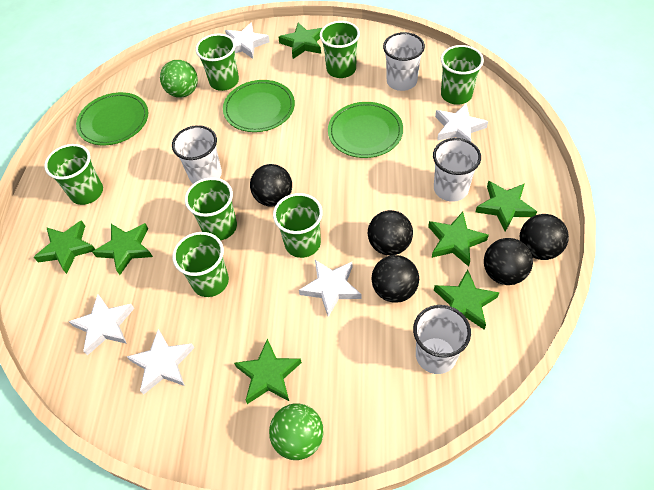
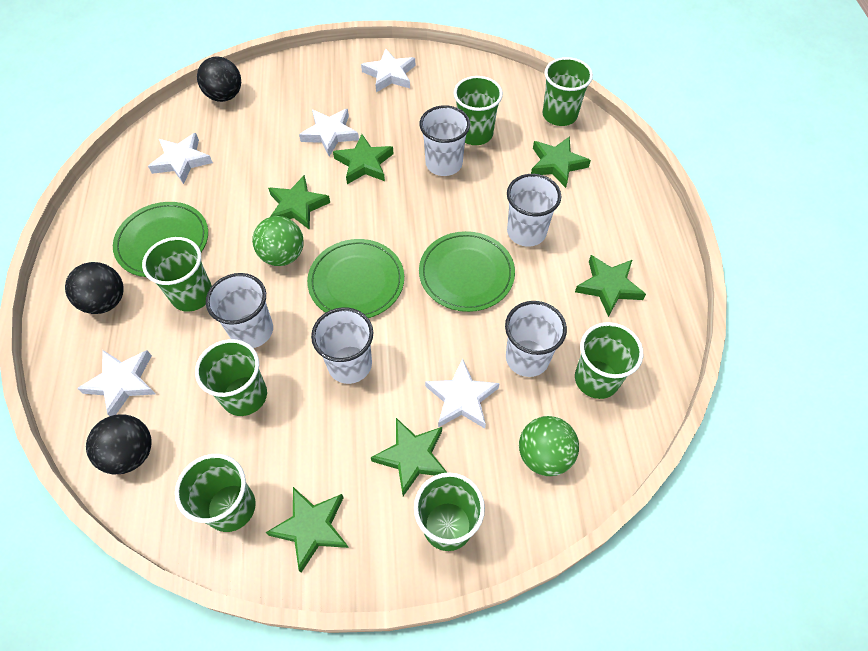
black ball: [250,164,292,207] [368,210,413,256] [371,255,419,303] [484,238,533,285] [520,214,569,260] = 5 -> [65,262,124,314] [86,414,152,475] [197,56,241,102] = 3
green star: [34,220,95,274] [93,223,153,275] [234,338,302,404] [278,22,322,59] [428,212,489,266] [434,269,500,330] [476,181,537,232] = 7 -> [265,487,349,573] [268,175,330,230] [333,134,394,184] [371,418,447,496] [531,136,591,188] [575,255,646,317] = 6
white cup: [172,125,222,184] [383,32,425,91] [413,305,471,374] [433,138,481,202] = 4 -> [206,273,273,348] [311,307,373,384] [420,105,470,176] [505,301,567,377] [507,174,561,247] = 5

